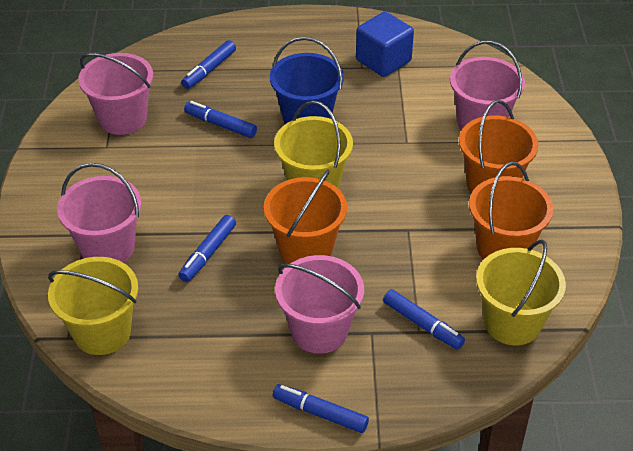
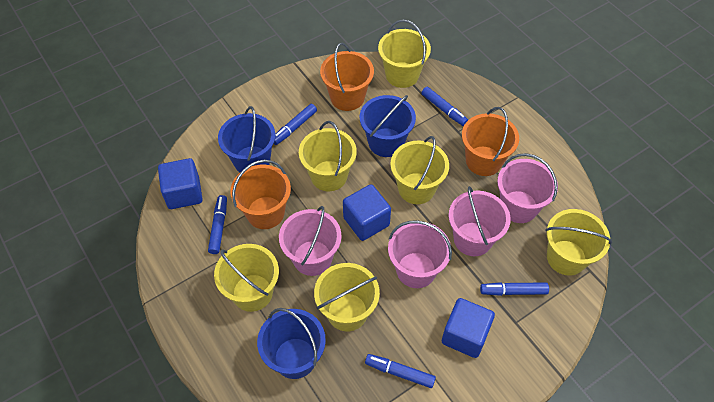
blue bucket: [270,37,344,124] = 1 -> [218,106,275,173] [257,308,326,379] [360,95,416,157] = 3
blue cube: [356,12,414,77] = 1 -> [158,158,203,209] [343,184,391,241] [442,298,495,358] = 3
yellow bucket: [48,257,138,355] [274,101,353,189] [476,239,566,345] = 3 -> [214,244,279,312] [299,121,357,191] [314,263,380,331] [378,20,431,88] [390,136,449,204] [545,209,612,276] = 6

